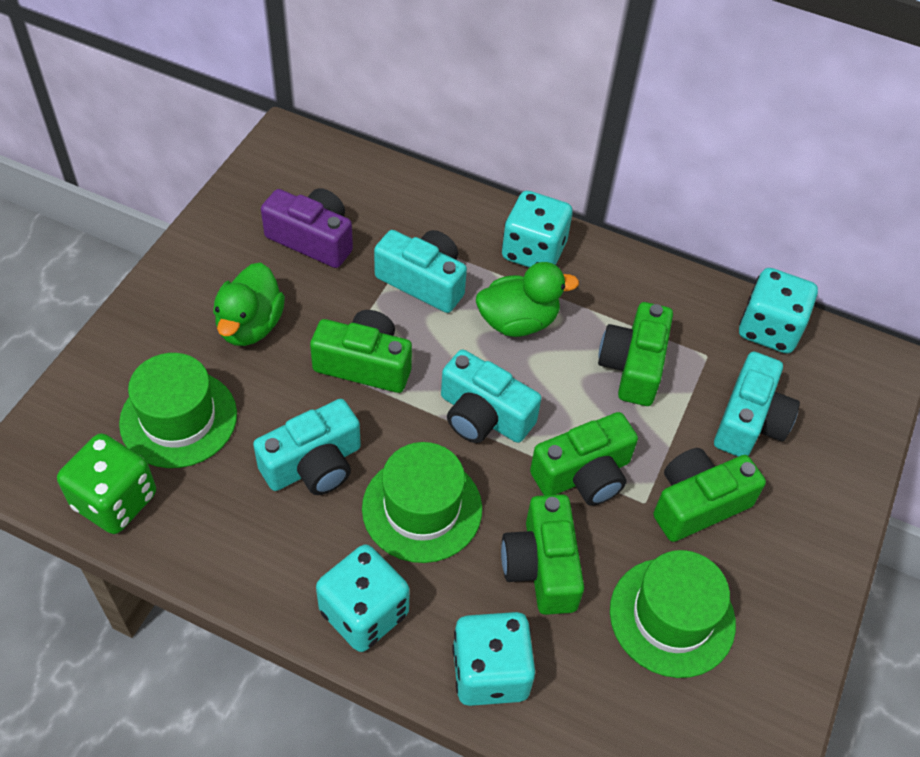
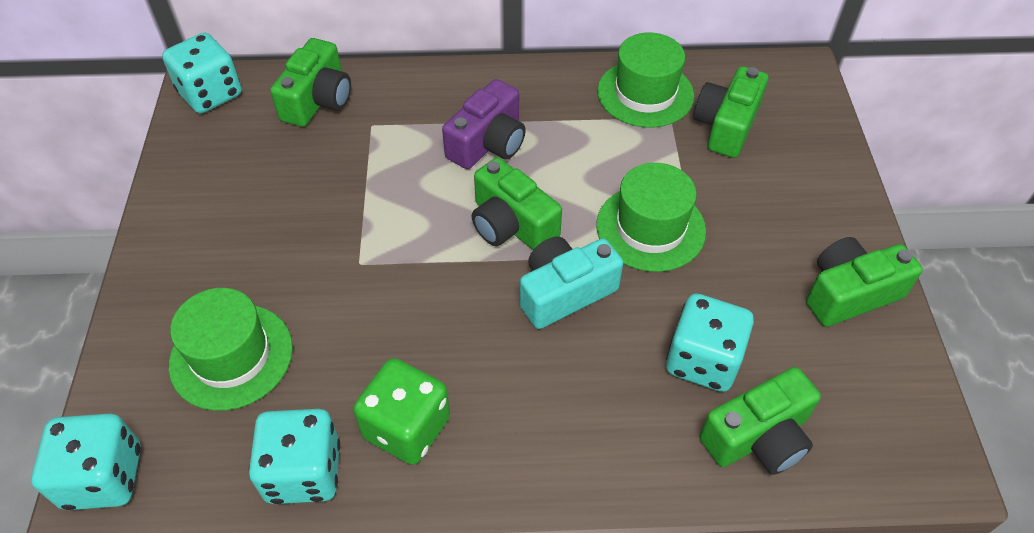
green duck: [213,262,285,346] [476,262,579,337] = 2 -> none = 0
turquoise camera: [253,399,361,495] [374,230,467,313] [441,349,541,443] [714,352,800,457] = 4 -> [520,237,623,329] = 1

